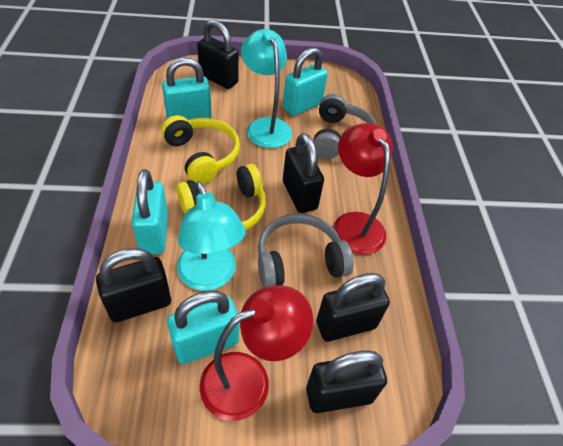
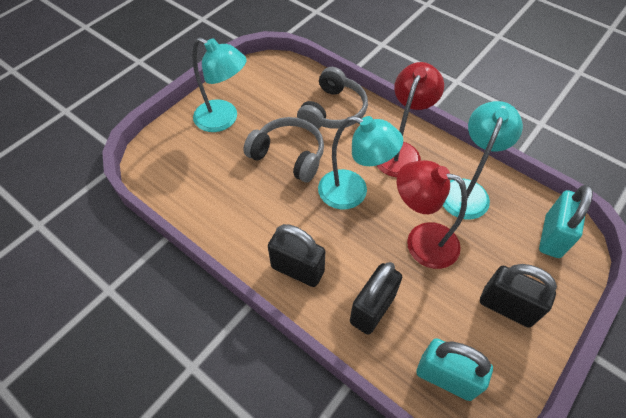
black padlock: [96,248,171,323] [197,20,239,89] [283,133,324,213] [306,350,387,413] [316,273,390,342] = 5 -> [268,224,325,287] [350,262,402,335] [480,264,557,328] = 3
turquoise lamp: [177,181,246,291] [241,29,292,148] = 2 -> [192,37,247,132] [318,116,403,210] [443,101,523,219] = 3
turquoise padlock: [131,169,168,254] [162,57,212,120] [167,290,239,364] [283,47,328,116] = 4 -> [416,338,493,401] [539,185,593,258] = 2
yellow headphones: [161,115,240,184] [176,164,266,230] = 2 -> none = 0

